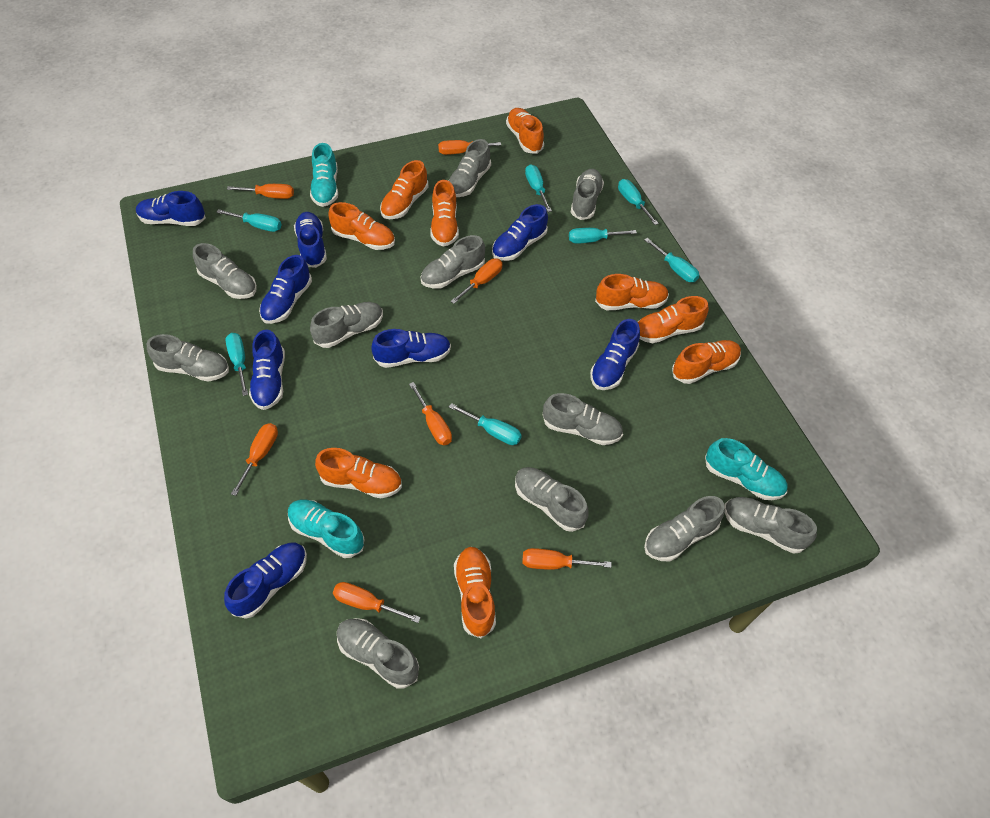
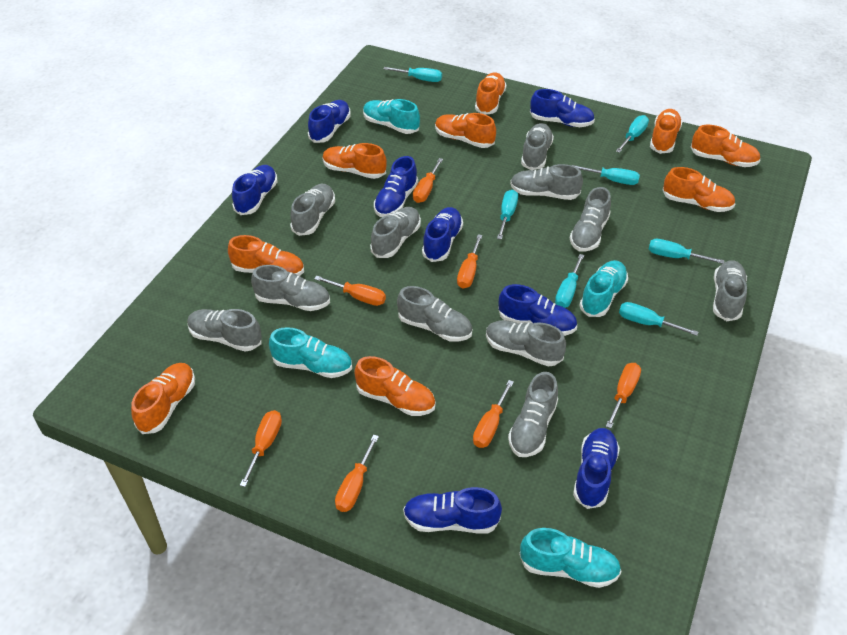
turquoise shoe: [288,500,365,558] [310,143,338,207] [705,438,788,500] = 3 -> [269,327,352,378] [363,99,420,134] [519,528,622,588] [579,260,628,317] = 4

